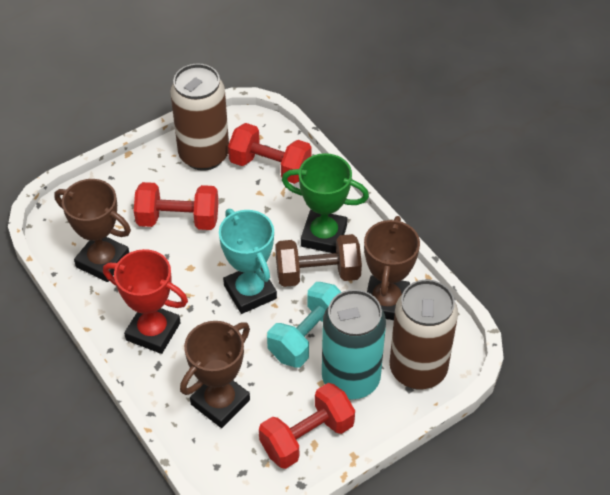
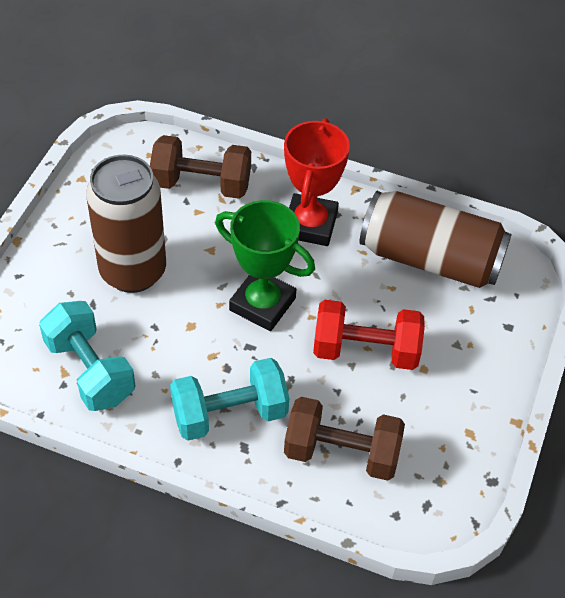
brown dumbbell: [275,234,362,287] = 1 -> [150,135,251,199] [284,397,405,481] = 2
brown trophy: [54,179,131,282] [180,321,250,428] [364,216,420,320] = 3 -> none = 0
red dumbbell: [134,182,219,230] [228,123,312,184] [259,383,355,469] = 3 -> [313,300,425,370] = 1
turquoise can: [322,289,386,400] = 1 -> none = 0
turquoise dumbbell: [267,282,341,368] = 1 -> [39,301,136,411] [170,358,289,440] = 2
turquoise trophy: [219,209,277,314] = 1 -> none = 0

